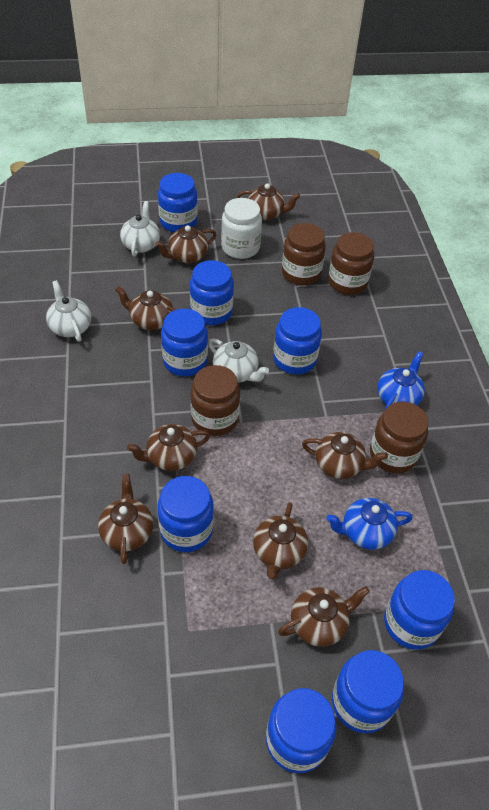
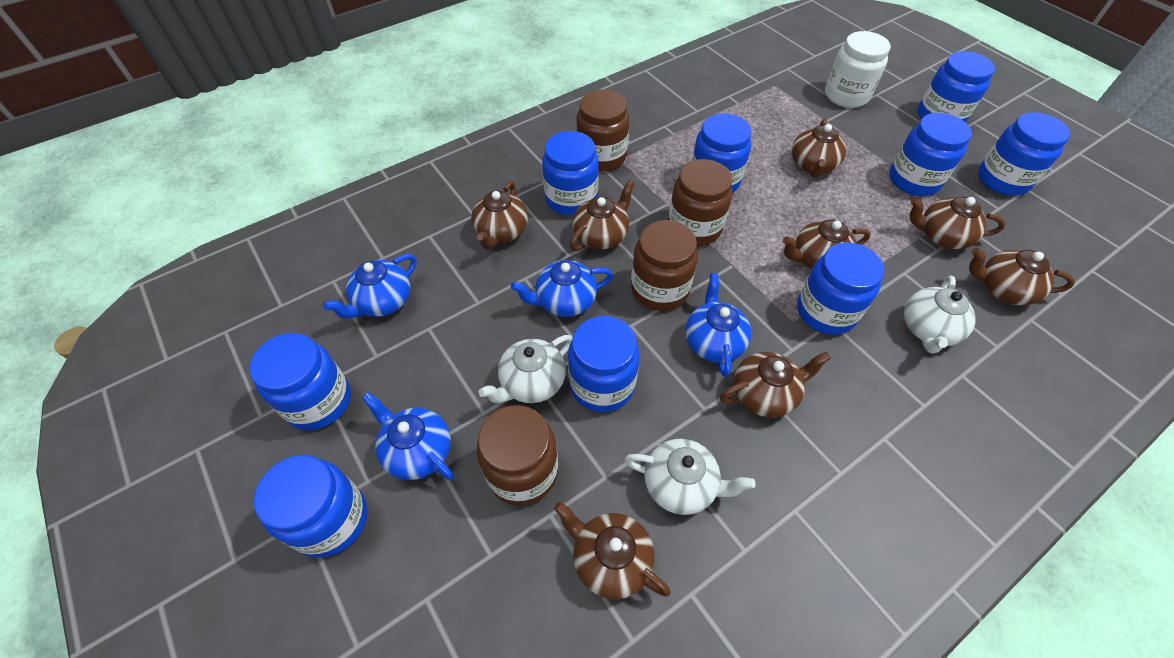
blue jar: [158,173,198,232] [158,476,214,552] [161,309,208,376] [190,260,234,325] [266,688,337,773] [273,307,322,374] [332,650,404,733] [384,570,455,650] = 8 -> [249,333,351,430] [254,455,367,558] [542,131,599,216] [568,316,640,412] [692,113,752,193] [797,242,885,335] [889,113,972,196] [918,51,995,122] [978,112,1070,196] = 9
blue teapot: [326,498,413,550] [377,351,425,411] = 2 -> [323,254,417,318] [362,392,454,480] [511,260,613,317] [685,273,752,377] = 4

